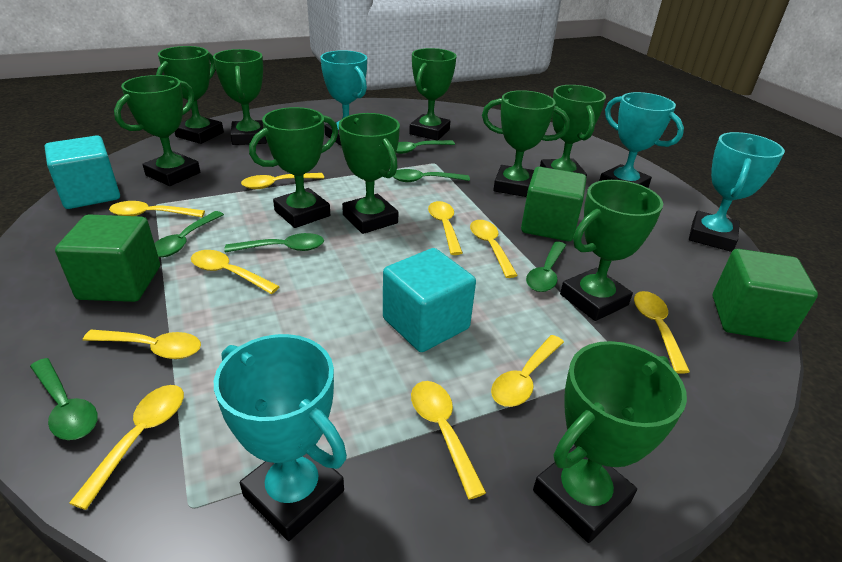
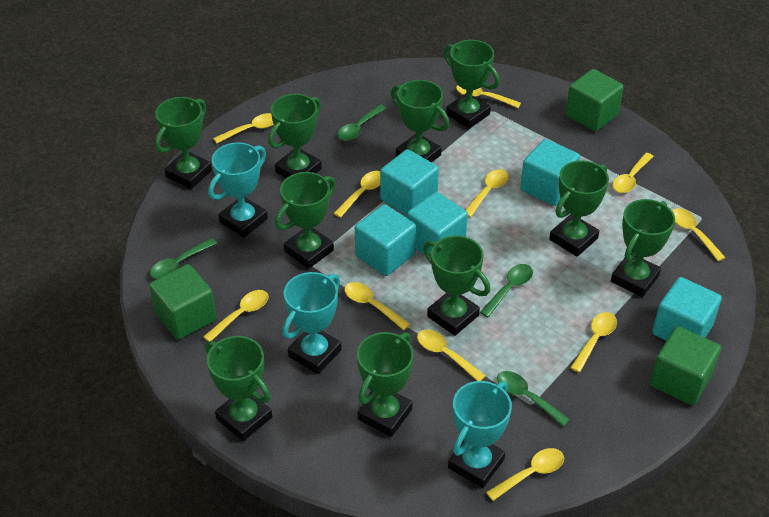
green spoon: [30,358,98,440] [155,211,224,257] [224,233,324,253] [393,169,470,182] [396,140,455,154] [526,241,566,292] = 6 -> [150,238,217,279] [337,105,386,141] [480,264,533,317] [497,371,570,427] = 4
turquoise cube: [45,135,120,209] [383,248,476,352] = 2 -> [355,204,416,276] [380,149,439,215] [407,192,468,255] [520,139,580,206] [652,277,722,340] = 5
turquoise trophy: [214,334,347,541] [320,50,367,146] [599,92,684,188] [689,132,785,252] = 4 -> [208,142,268,237] [282,272,342,374] [448,381,512,488] = 3
yellow spoon: [69,385,184,510] [83,329,201,359] [109,201,205,217] [191,250,280,294] [241,173,324,189] [411,381,486,499] [428,201,463,255] [470,220,518,278] [491,335,564,407] [634,291,690,374] = 10 -> [203,290,269,342] [213,113,274,143] [333,171,380,218] [344,282,410,330] [417,329,485,381] [456,85,521,108] [466,169,509,217] [486,448,564,501] [570,312,617,373] [612,153,654,193] [672,208,726,261] = 11

